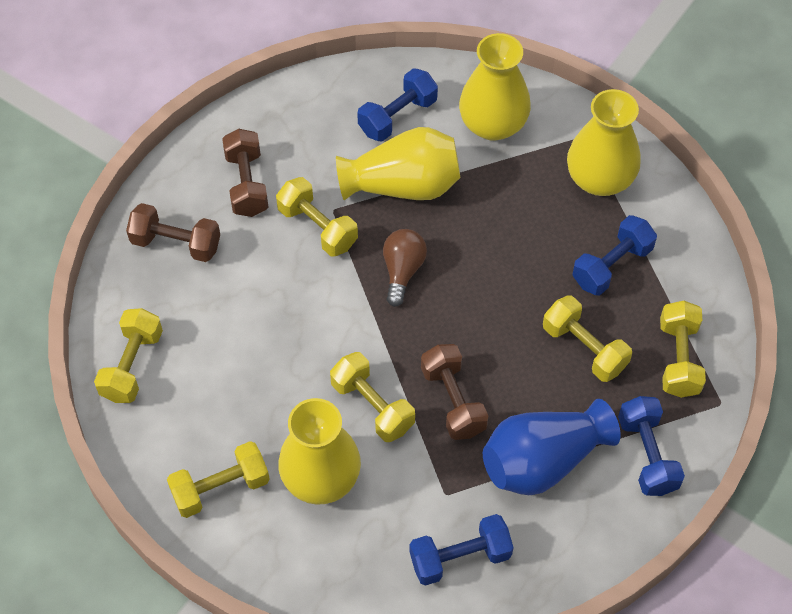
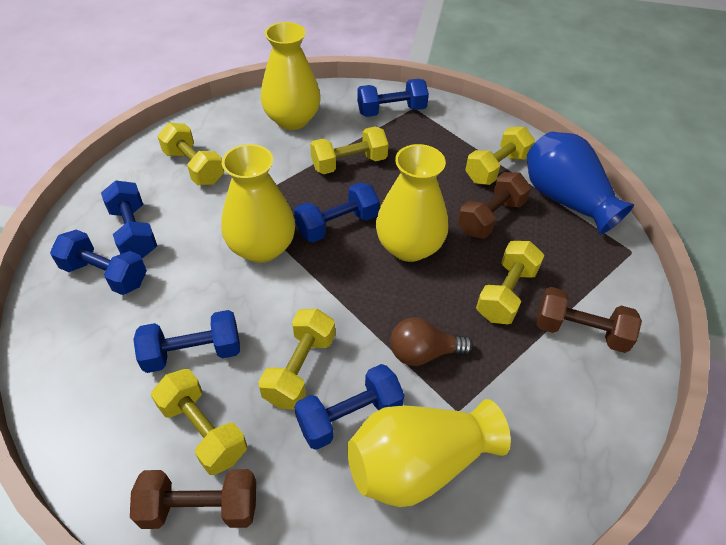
blue dumbbell: [357,68,438,142] [409,514,513,586] [572,215,657,295] [618,396,685,496] = 4 -> [50,229,147,295] [101,180,157,258] [133,310,240,373] [294,182,379,242] [294,364,404,450] [357,79,429,117] = 6

